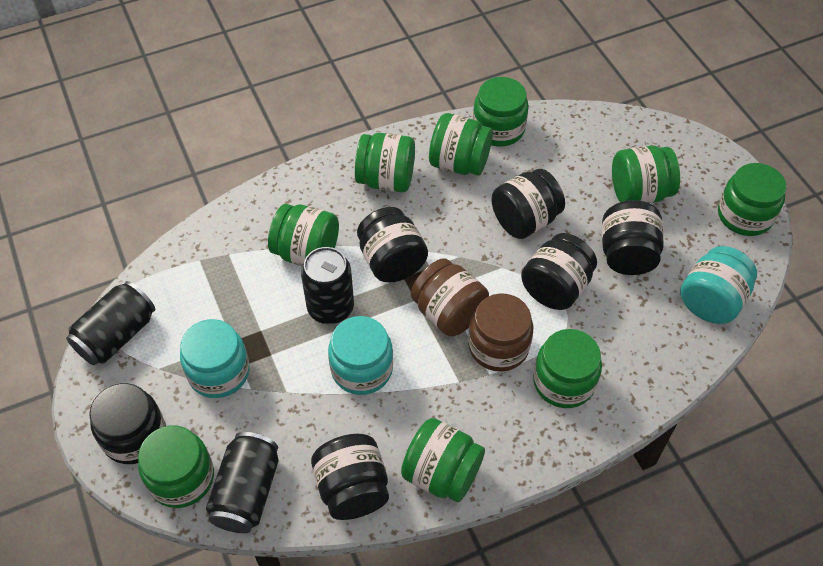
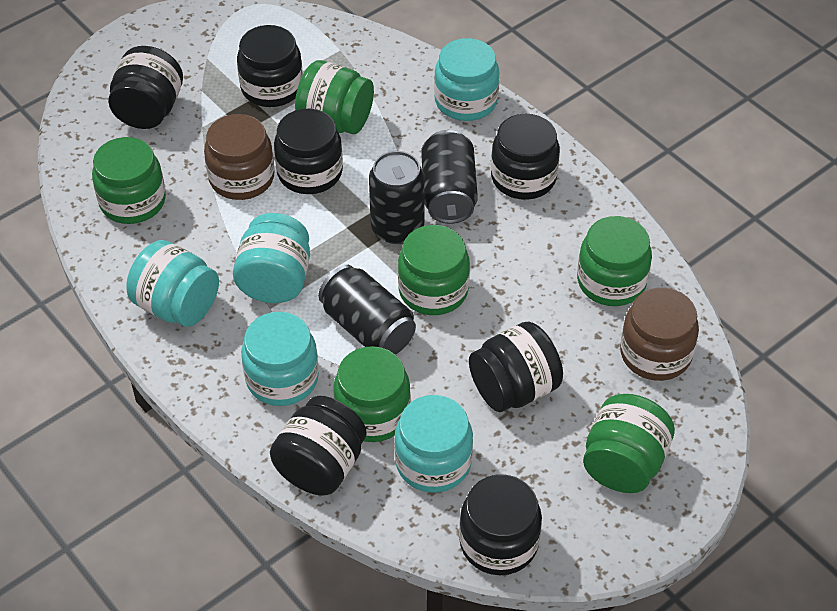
black jar: [89,383,166,464] [311,434,389,520] [357,207,428,282] [491,169,565,239] [521,233,597,310] [602,200,664,275] = 6 -> [108,46,183,129] [237,25,303,107] [270,396,367,495] [274,109,343,194] [459,475,542,575] [469,321,563,412] [491,114,560,200] = 7
green jar: [138,425,214,508] [268,204,339,266] [355,133,415,192] [401,418,485,502] [429,113,493,176] [473,77,529,146] [533,329,602,408] [612,145,680,203] [718,163,787,236] = 9 -> [92,137,166,224] [295,60,374,134] [333,346,411,442] [398,225,470,315] [577,216,652,306] [583,394,675,493] = 6
turquoise jar: [180,319,250,398] [328,316,393,395] [680,246,757,324] = 3 -> [126,240,219,327] [233,213,310,303] [241,312,319,406] [394,395,473,493] [434,38,499,121] = 5

